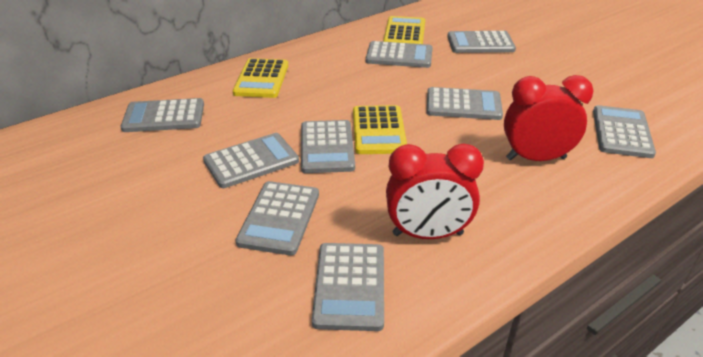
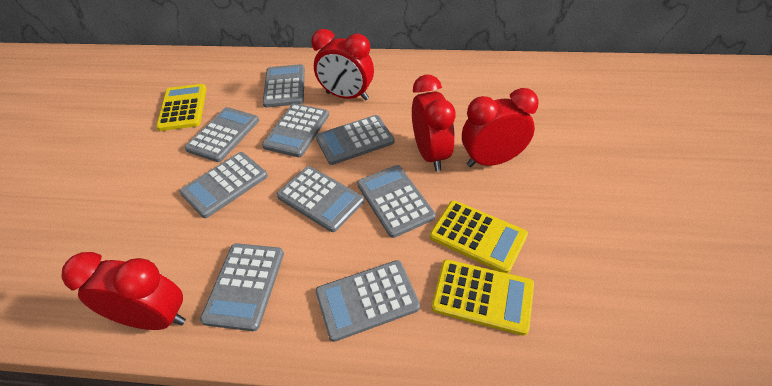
red clock: [386,144,484,239] [504,75,594,161] = 2 -> [61,252,186,330] [311,29,374,101] [412,75,456,171] [462,88,539,167] = 4

